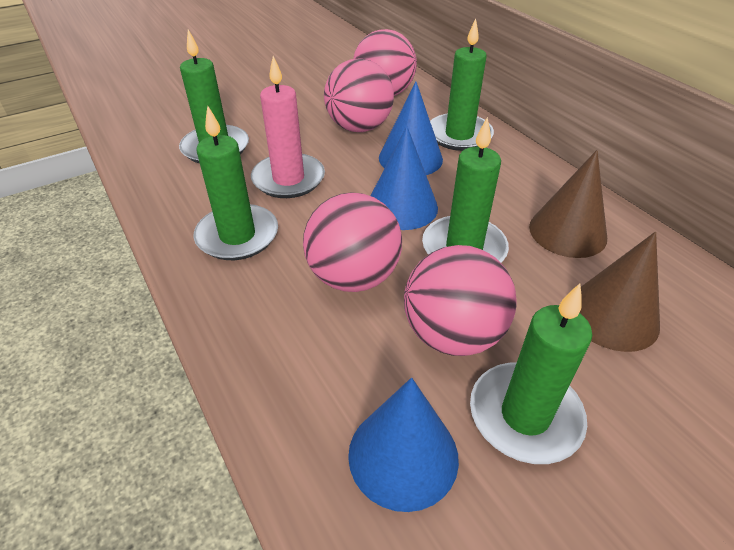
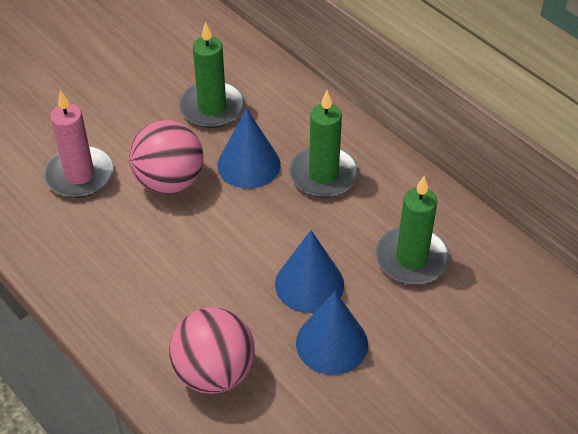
brown cone: [529,150,607,258] [580,232,660,352] = 2 -> none = 0
green candle: [179,30,249,163] [194,106,278,260] [422,117,509,263] [430,19,494,151] [470,284,592,464] = 5 -> [179,22,245,128] [290,90,359,198] [375,176,450,285] = 3
pink ball: [303,192,402,292] [324,58,394,132] [353,29,417,96] [404,245,517,356] = 4 -> [129,120,204,194] [169,307,255,394] = 2

